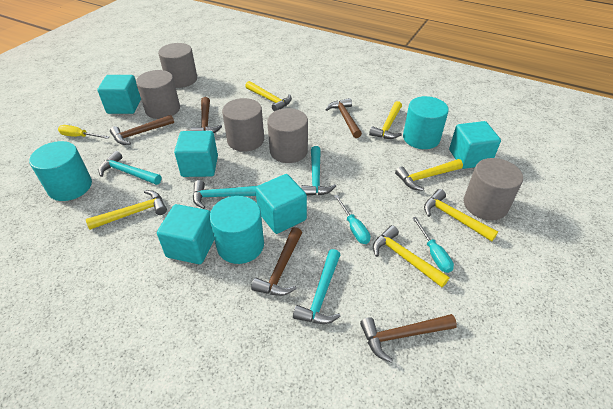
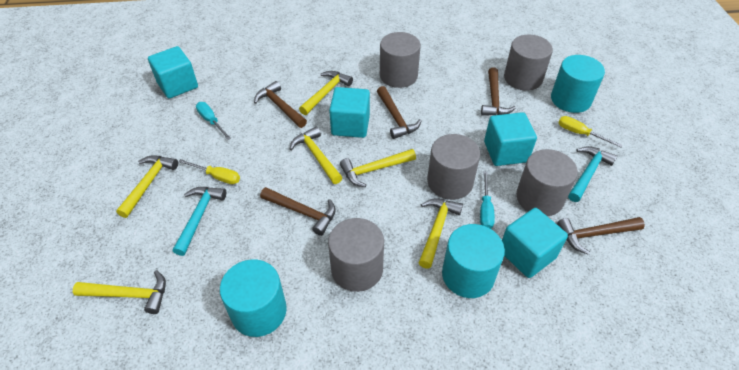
turquoise cube: [97,75,141,114] [157,204,214,264] [174,131,218,177] [255,174,307,234] [449,121,501,169] = 5 -> [148,46,198,98] [329,87,370,138] [484,112,537,166] [502,208,568,278] = 4
turquoise hammer: [98,151,161,185] [193,180,257,209] [293,249,341,324] [301,146,336,196] = 4 -> [173,187,226,256] [568,146,617,202] = 2
yellow screwdriver: [58,125,110,139] = 1 -> [178,159,240,184] [558,116,622,147] = 2

